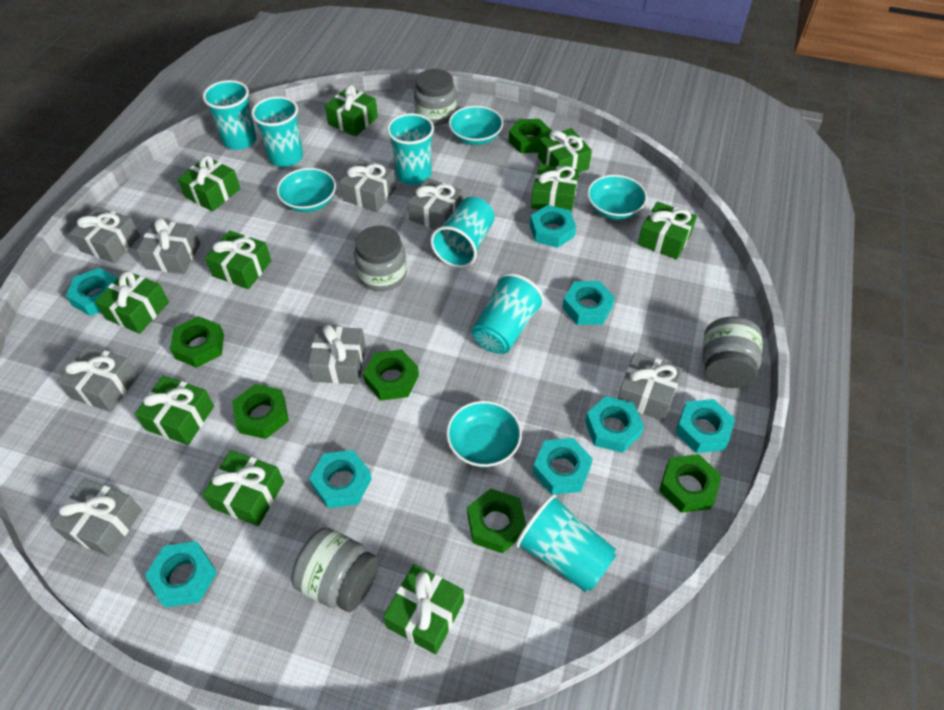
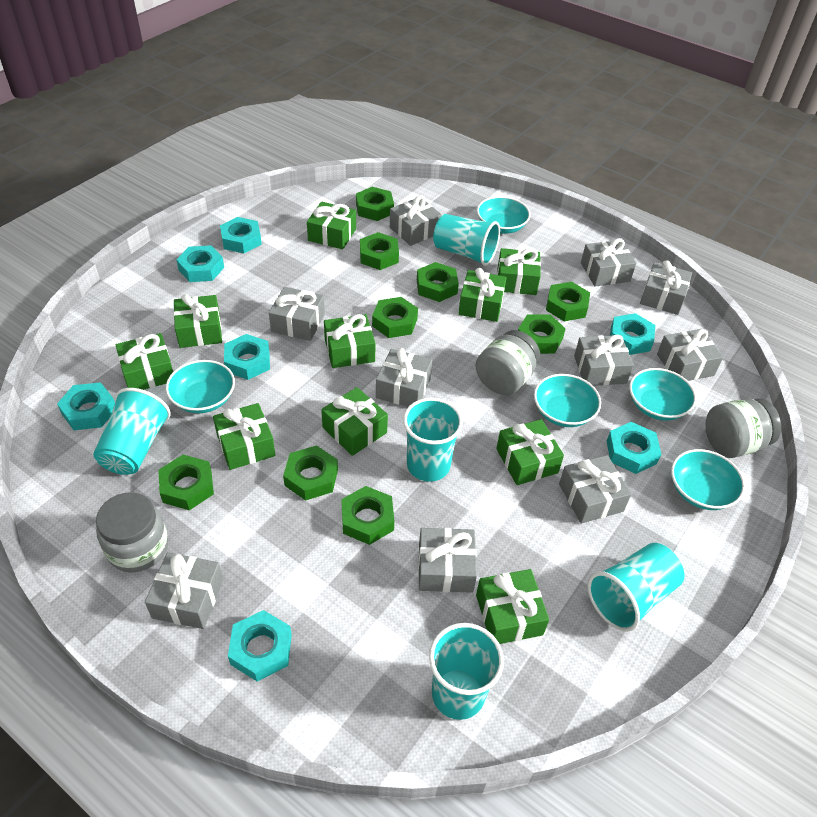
green nut: [170,316,224,368] [232,384,289,439] [363,349,419,401] [467,489,526,553] [509,119,552,153] [659,454,722,513] = 6 -> [158,455,214,510] [283,445,338,501] [341,486,394,545] [356,187,394,221] [360,232,399,270] [372,297,418,338] [417,262,459,302] [518,314,566,354] [546,282,590,321] = 9
grey gift: [50,479,142,557] [57,345,138,412] [70,207,140,263] [136,218,200,274] [308,325,366,384] [340,159,396,212] [408,178,463,230] [618,352,682,421] = 8 -> [145,552,223,629] [269,287,325,341] [376,348,432,407] [390,195,442,246] [418,528,477,593] [559,455,631,523] [574,335,634,386] [581,238,636,287] [640,260,692,315] [657,329,723,381] = 10
grey jar: [291,528,378,612] [354,226,407,291] [414,69,457,125] [703,317,763,388] = 4 -> [96,492,168,572] [475,330,540,395] [706,398,781,458] = 3
turquoise bowl: [276,168,336,212] [446,401,522,467] [449,106,503,145] [587,175,647,220] = 4 -> [166,360,235,413] [477,196,530,234] [534,374,601,427] [629,368,696,421] [671,449,745,510] = 5
turquoise cup: [203,80,256,150] [251,96,303,167] [387,113,434,185] [430,197,494,268] [472,273,545,354] [515,494,617,592] = 6 -> [93,388,170,475] [403,398,463,482] [429,623,504,720] [433,214,500,266] [587,543,684,632] = 5
turquoise nut: [66,268,117,316] [145,541,217,607] [309,450,372,508] [530,205,576,248] [533,438,593,495] [562,281,615,325] [585,396,644,453] [675,399,735,453] = 8 -> [57,382,115,430] [176,245,224,282] [220,217,262,253] [224,334,270,380] [228,610,292,682] [607,422,661,474] [610,313,655,355] = 7

